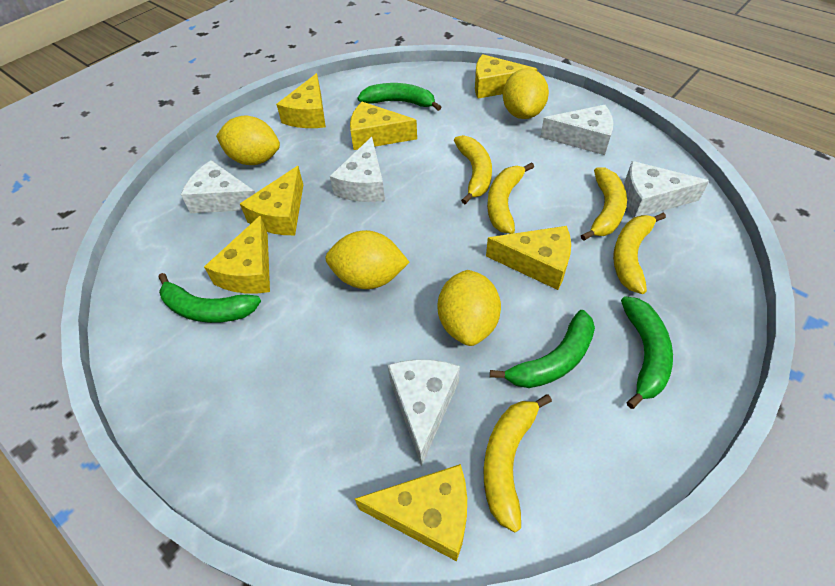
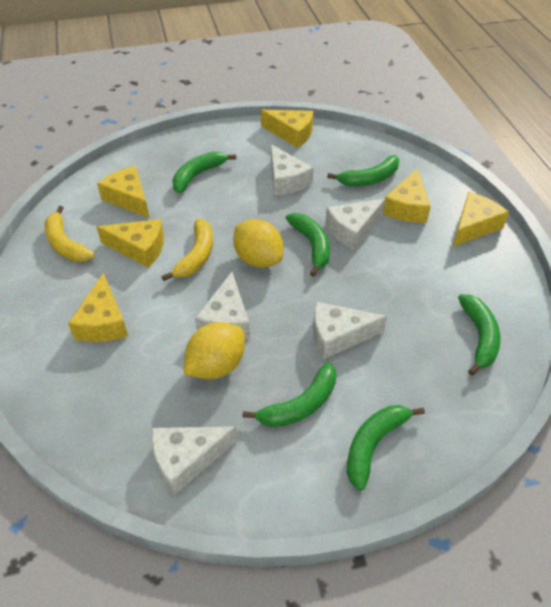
green banana: [158,273,261,323] [358,83,441,111] [490,310,595,388] [621,296,673,409] = 4 -> [172,151,236,193] [243,362,336,427] [286,213,330,277] [327,155,399,186] [347,405,425,491] [458,294,501,376] = 6
yellow banana: [454,135,492,204] [484,394,552,532] [487,162,534,234] [581,167,627,241] [613,213,666,294] = 5 -> [44,206,95,262] [161,219,213,281] = 2
yellow cheese: [204,216,270,293] [240,166,303,235] [276,73,326,128] [350,102,417,150] [355,464,467,561] [475,54,537,99] [486,226,571,290] = 7 -> [68,273,128,342] [97,166,149,218] [97,219,164,268] [261,110,313,148] [383,169,431,223] [453,192,509,247] = 6
yellow lemon: [216,116,280,165] [326,230,410,289] [438,270,501,346] [503,68,549,119] = 4 -> [184,322,245,379] [233,219,283,268] = 2

